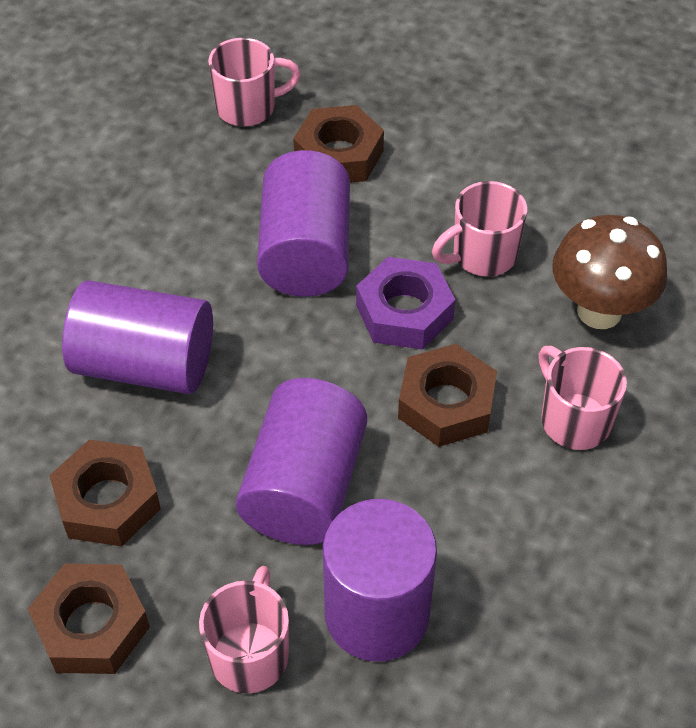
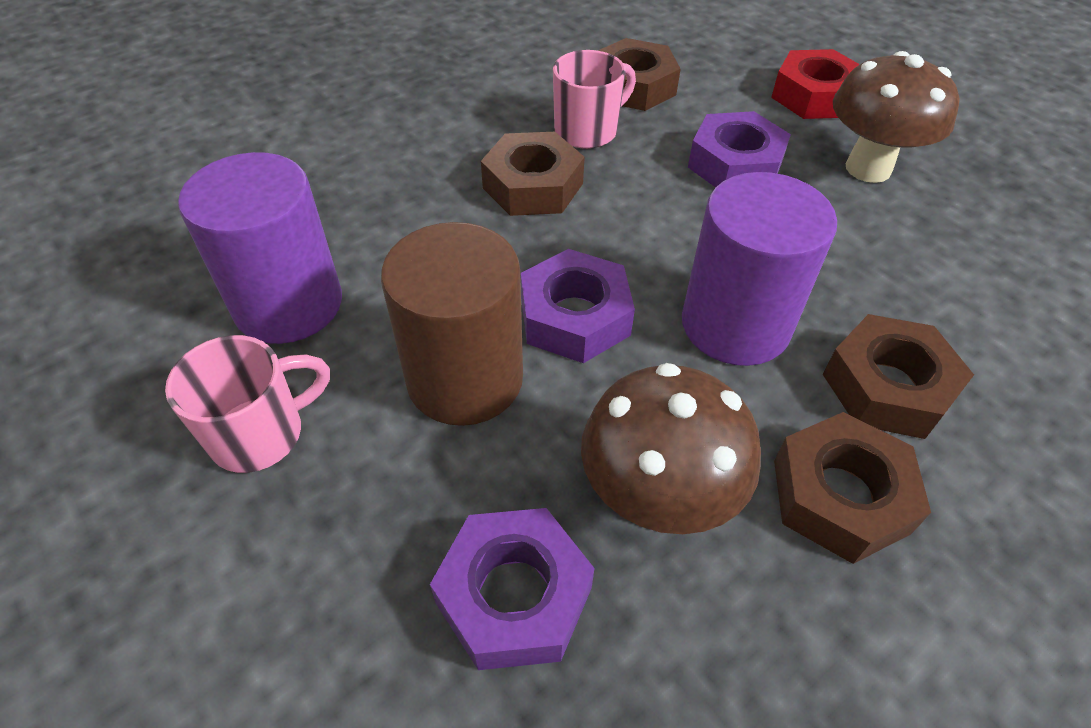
brown cylinder: none = 0 -> [381,222,523,426] = 1
brown mushroom: [552,215,667,329] = 1 -> [581,363,761,534] [833,51,960,183] = 2
pink mug: [199,566,289,693] [208,38,301,126] [432,181,527,276] [538,346,627,450] = 4 -> [165,335,330,473] [553,50,636,149] = 2
purple cylinder: [62,280,213,394] [236,378,367,545] [257,150,350,297] [323,499,437,661] = 4 -> [178,152,342,344] [682,172,837,366] = 2
purple nut: [356,257,455,350] = 1 -> [430,508,595,670] [521,249,635,363] [688,111,791,188] = 3
red nut: none = 0 -> [771,49,860,119] = 1

